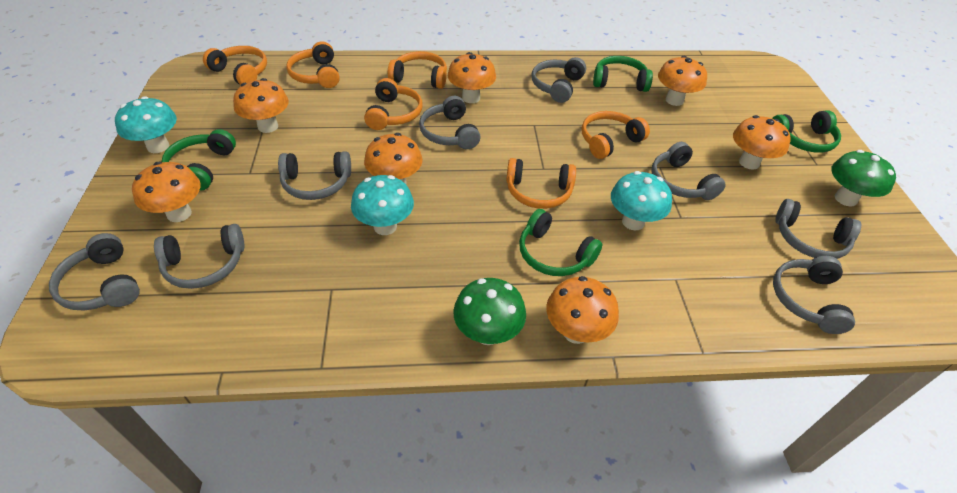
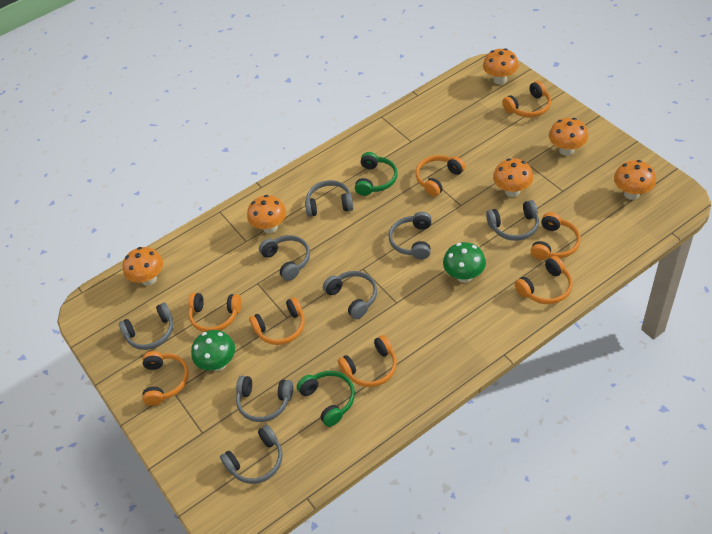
green headphones: [162,129,236,190] [519,209,602,276] [593,56,653,92] [772,110,841,153] = 4 -> [297,371,355,427] [355,152,397,196] = 2
orange headphones: [203,46,267,85] [286,41,340,88] [364,78,423,130] [388,51,447,89] [506,158,576,209] [581,111,650,159] = 6 -> [142,351,189,406] [188,293,242,332] [249,297,305,345] [338,335,397,387] [416,155,465,197] [502,81,551,117] [515,256,573,304] [530,212,581,260] = 8
orange mushroom: [132,162,200,222] [233,78,289,133] [364,133,423,184] [448,52,496,103] [546,276,619,344] [658,56,707,106] [733,115,791,170] = 7 -> [122,247,163,286] [247,195,286,234] [483,48,519,85] [493,158,533,197] [549,118,588,156] [614,160,656,200] = 6
turquoise mushroom: [115,96,177,153] [351,175,414,235] [611,171,672,230] = 3 -> none = 0

